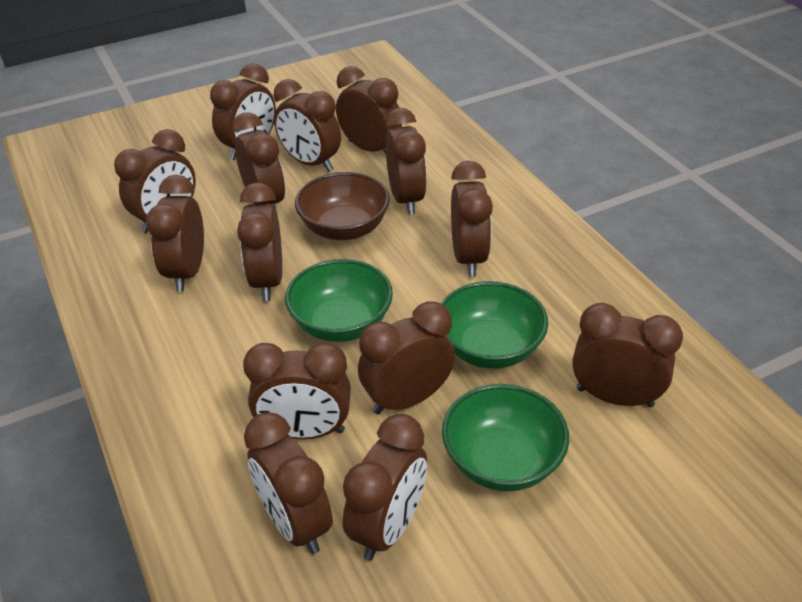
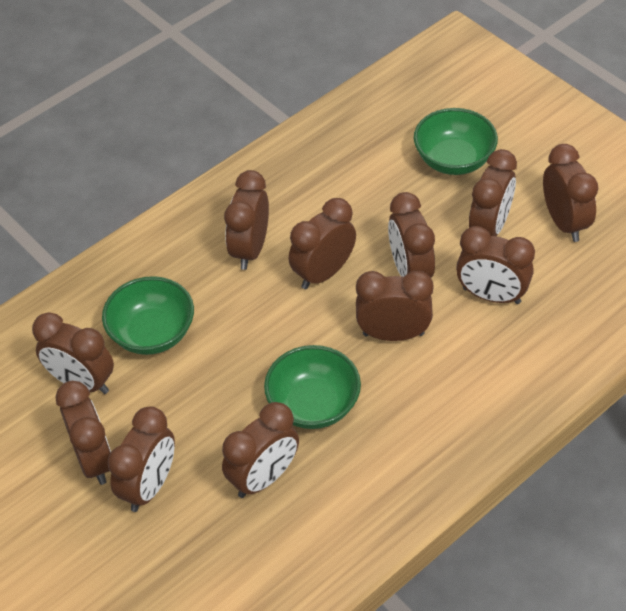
brown bowl: [295,172,390,240] = 1 -> none = 0
brown clock: [114,129,196,233] [146,175,204,292] [210,63,276,160] [232,112,285,209] [237,182,282,301] [243,343,351,439] [244,412,333,554] [274,79,341,172] [336,66,402,154] [343,414,427,561] [358,301,455,415] [385,108,427,215] [451,161,493,277] [572,303,683,407] = 14 -> [32,312,114,394] [56,381,111,485] [108,406,175,512] [222,402,299,498] [224,170,269,270] [289,198,356,289] [356,271,433,341] [388,192,435,277] [456,226,535,304] [469,149,517,236] [543,144,598,242] = 11

